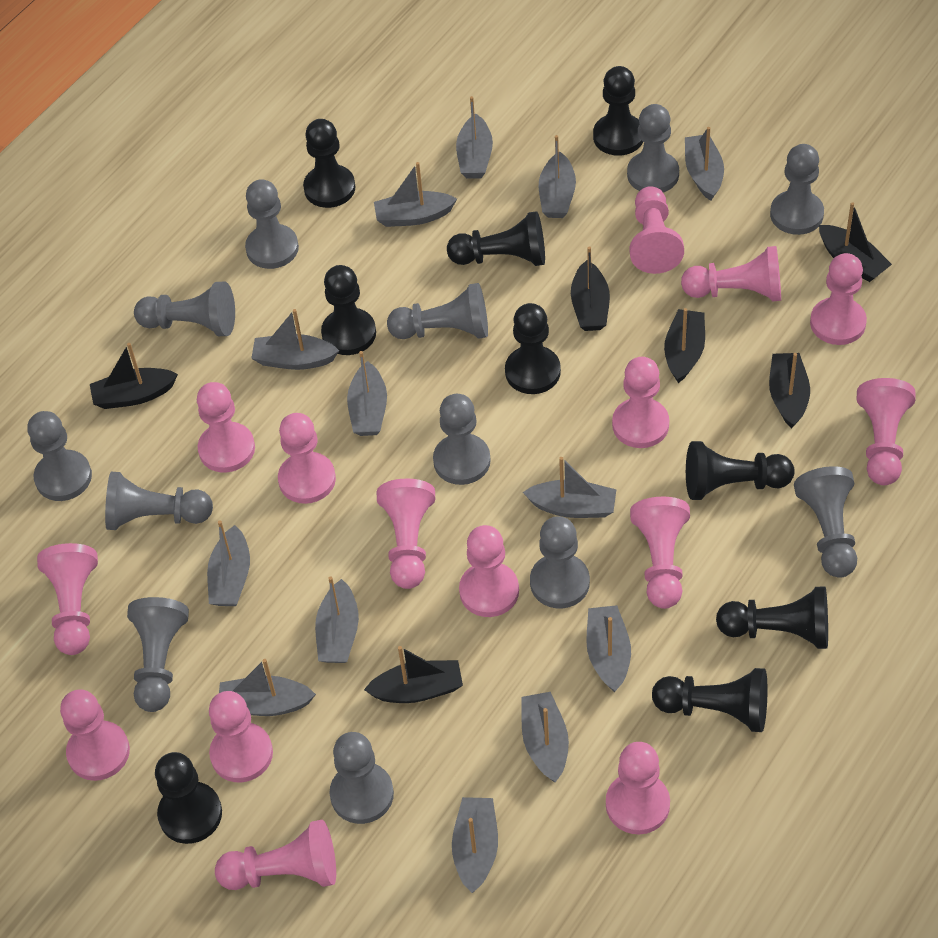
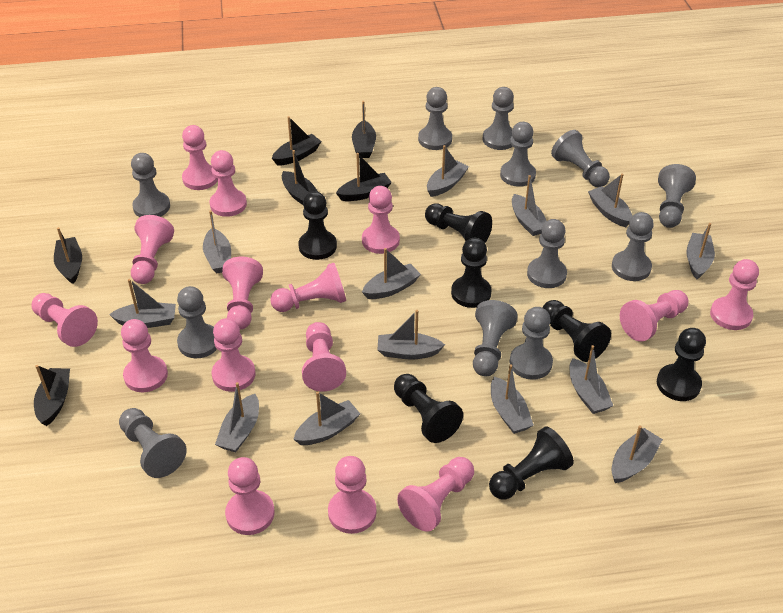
black pawn: [155,752,222,844] [303,119,356,208] [321,265,376,355] [447,211,545,266] [505,303,561,394] [593,66,643,156] [652,668,767,732] [686,441,794,500] [716,587,828,649] = 9 -> [298,191,337,260] [394,374,463,443] [425,203,492,243] [451,238,492,308] [489,426,574,500] [542,300,611,362] [657,328,706,401] = 7

